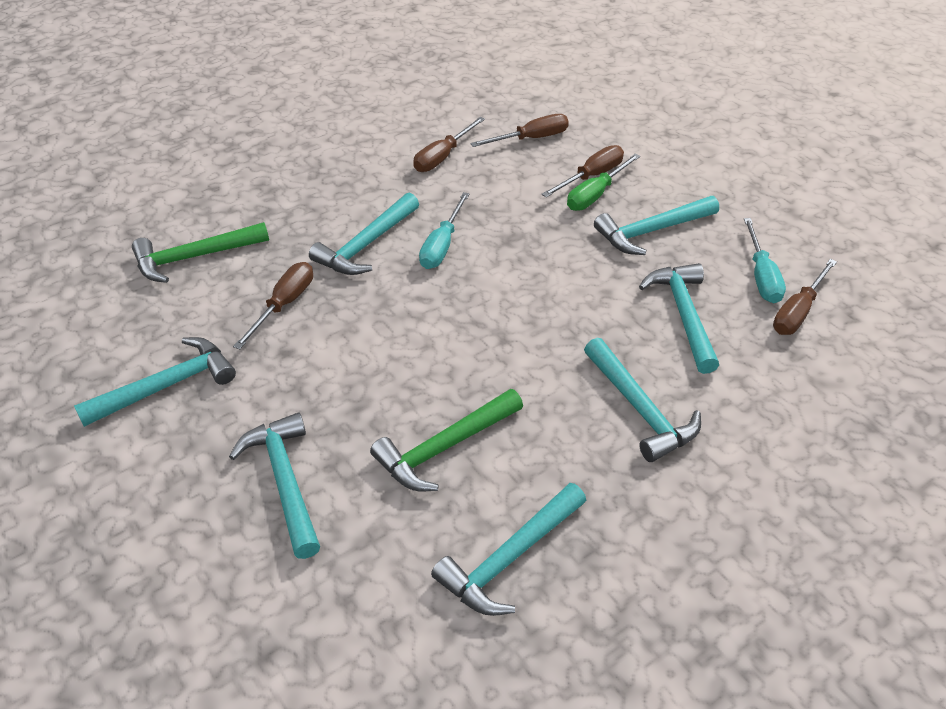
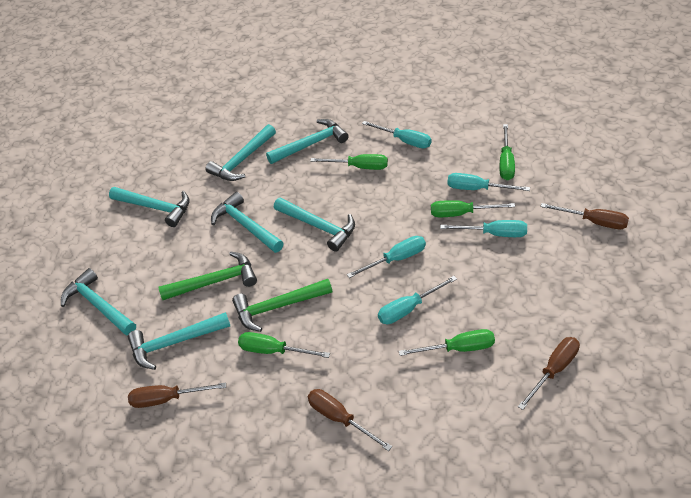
brown screwdriver: [233,262,313,349] [413,117,485,172] [470,114,569,147] [542,145,624,197] [773,259,837,335] = 5 -> [128,382,226,408] [308,389,392,451] [518,337,580,410] [541,203,629,229] = 4
green screwdriver: [567,154,640,211] = 1 -> [238,332,330,358] [310,154,388,170] [399,329,495,356] [431,200,515,217] [500,124,515,180] = 5
turquoise screwdriver: [419,192,470,269] [744,218,786,303] = 2 -> [347,236,426,278] [362,121,431,148] [378,276,457,324] [440,220,527,237] [447,173,530,191] = 5

